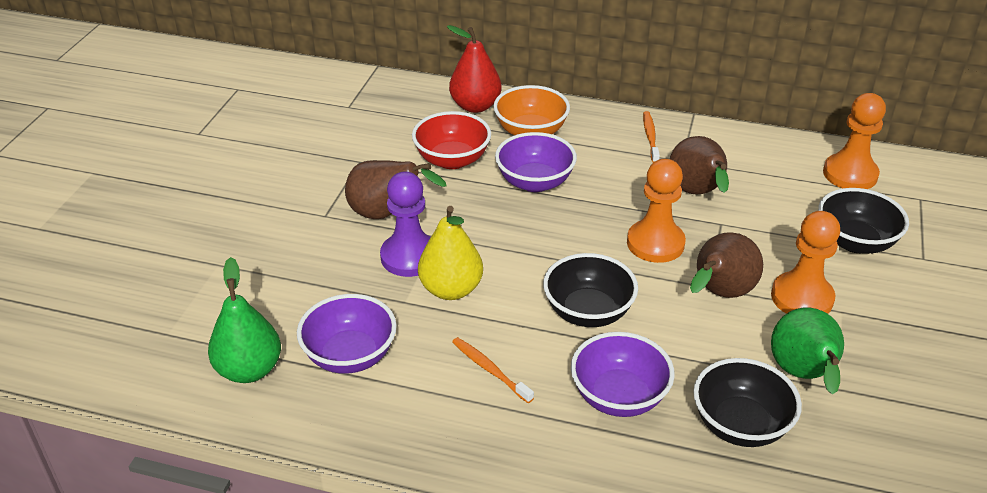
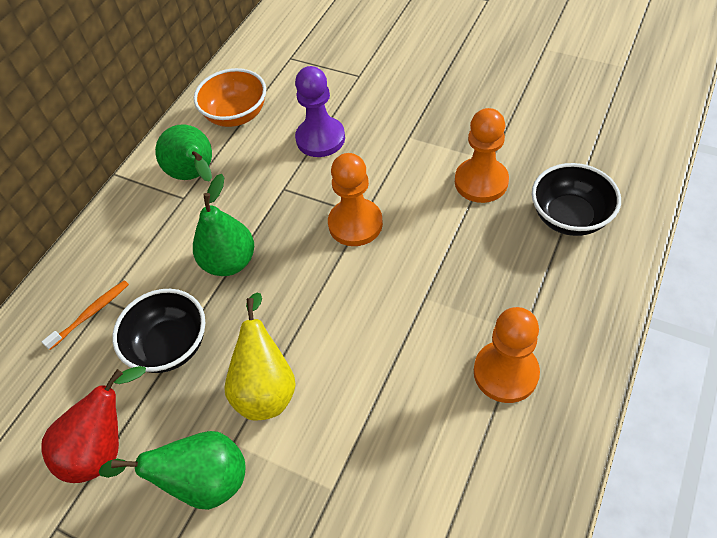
black bowl: [543,253,638,327] [693,358,802,447] [818,188,909,254] = 3 -> [112,289,205,373] [532,163,621,236] = 2
brown pear: [345,160,447,219] [670,136,729,194] [690,232,763,298] = 3 -> none = 0
green pear: [208,257,281,383] [771,307,844,394] = 2 -> [98,431,245,510] [155,125,212,182] [193,174,254,276] = 3
orange toothbrush: [452,337,534,403] [643,111,660,163] = 2 -> [42,280,129,350] = 1
purple bowl: [297,294,397,374] [495,132,577,192] [571,332,675,417] = 3 -> none = 0
red bowl: [412,111,491,169] = 1 -> none = 0

